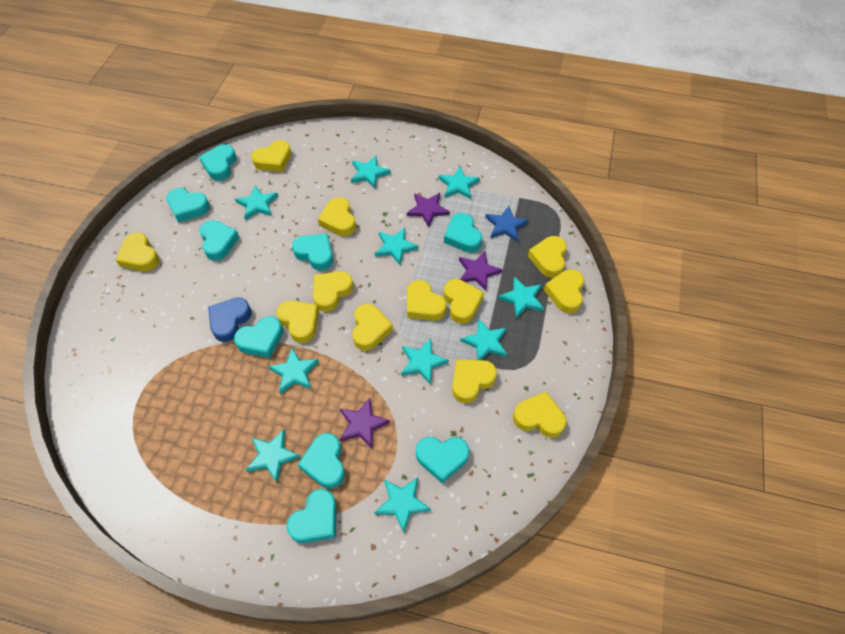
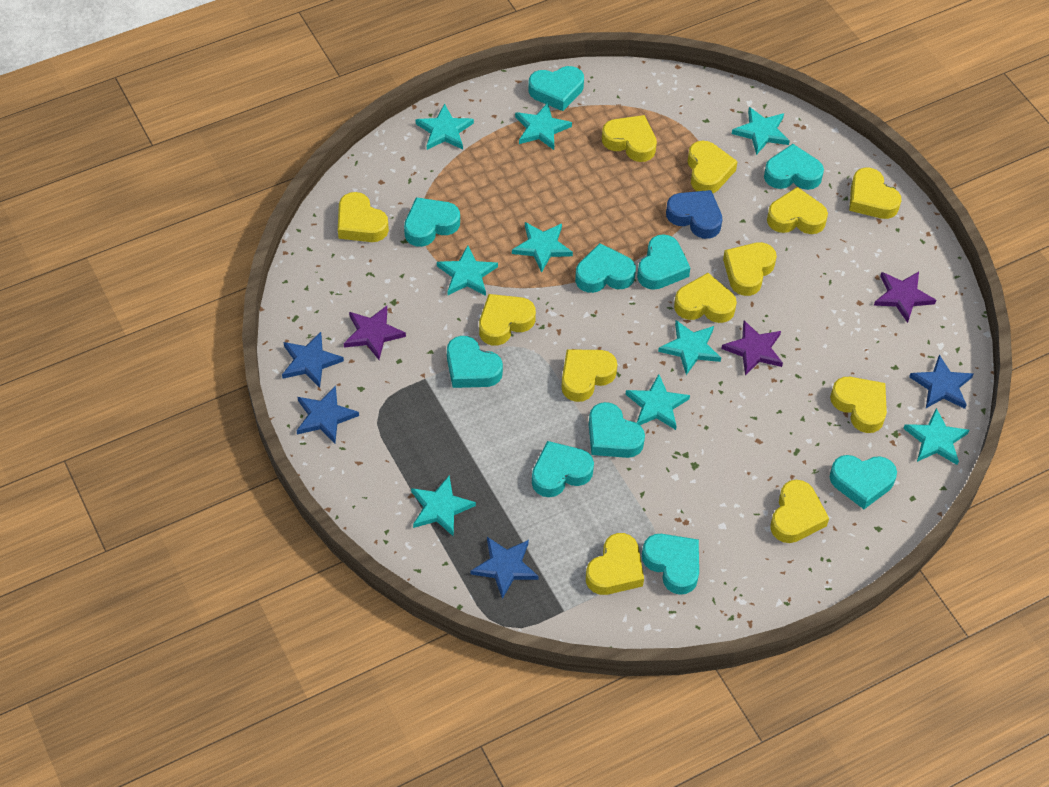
blue star: [485,206,529,242] = 1 -> [282,332,344,388] [296,386,359,443] [470,537,539,599] [909,355,973,409] = 4
turquoise heart: [166,188,210,223] [199,144,236,181] [199,220,240,261] [234,316,283,358] [286,489,337,543] [292,234,333,270] [298,433,345,489] [416,437,469,484] [444,213,482,253] = 9 -> [404,197,460,247] [447,336,503,388] [528,66,584,111] [532,441,594,497] [575,243,636,293] [589,402,645,458] [637,234,690,290] [642,534,699,595] [764,144,824,190] [830,455,897,509] = 10
turquoise star: [235,185,278,220] [246,430,300,482] [268,348,319,394] [351,155,391,188] [375,228,419,265] [375,477,431,533] [401,339,449,385] [438,167,480,199] [460,319,507,360] [498,277,544,318] = 10 -> [411,475,476,537] [416,103,474,150] [437,245,498,296] [512,222,573,273] [515,103,572,150] [626,374,690,430] [658,320,721,375] [732,107,790,155] [903,408,969,465] = 9

